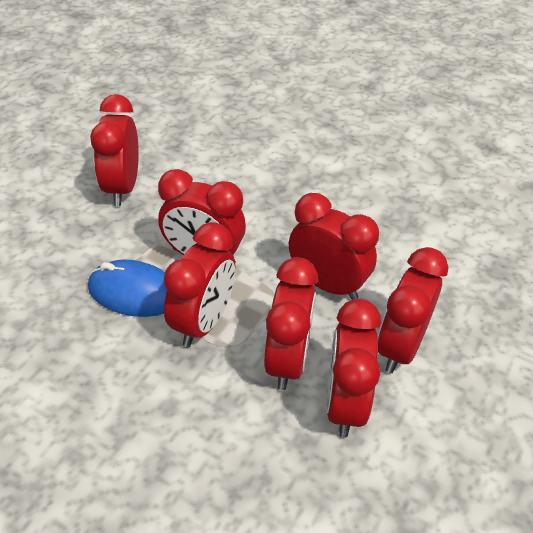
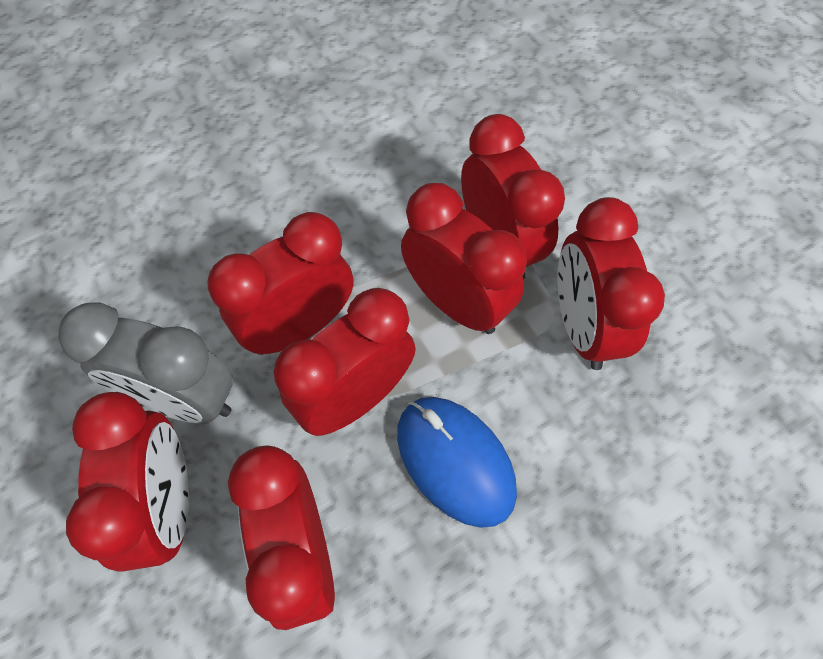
grey clock: none = 0 -> [58,302,233,423] = 1

